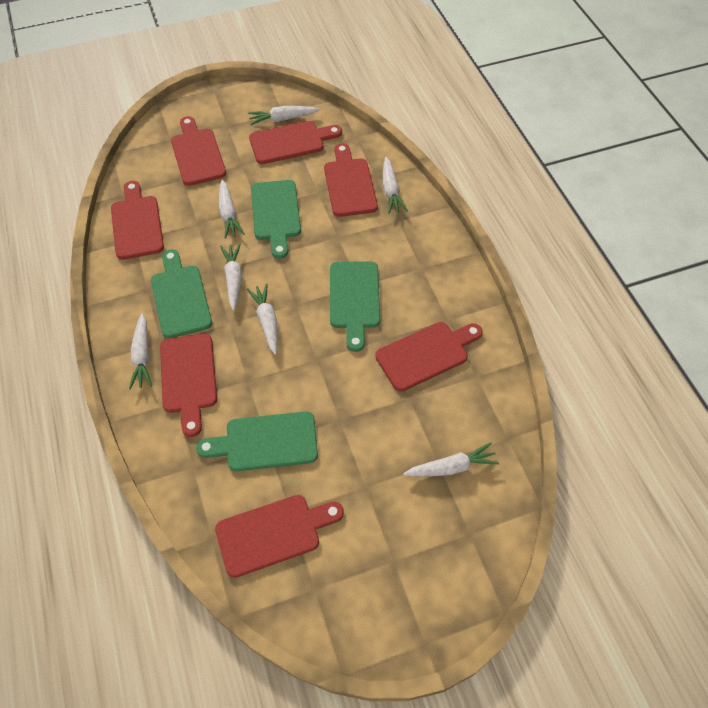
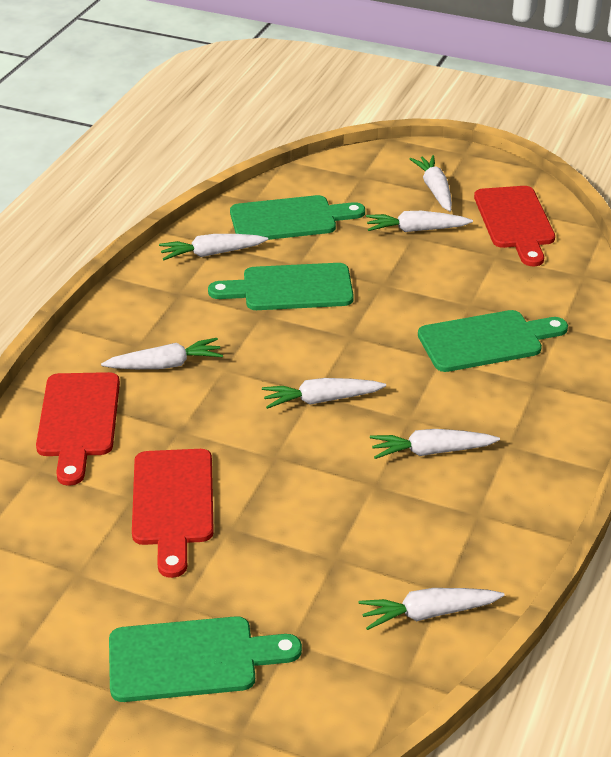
red cutting board: [111,181,164,260] [160,333,217,437] [171,116,226,186] [215,495,344,578] [249,121,342,164] [324,143,378,217] [375,322,483,392] = 7 -> [36,372,120,486] [132,449,214,578] [474,186,555,266] = 3

